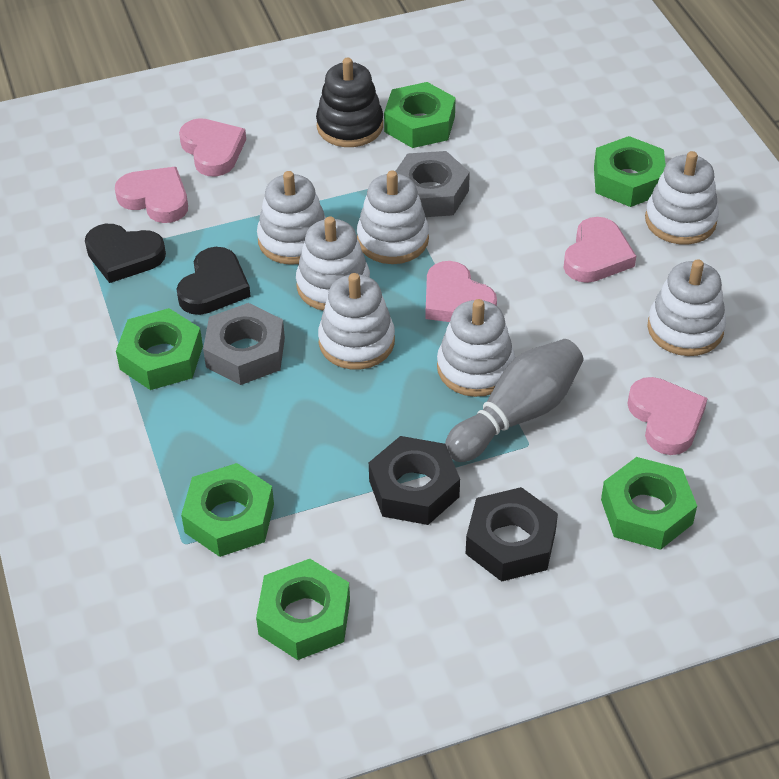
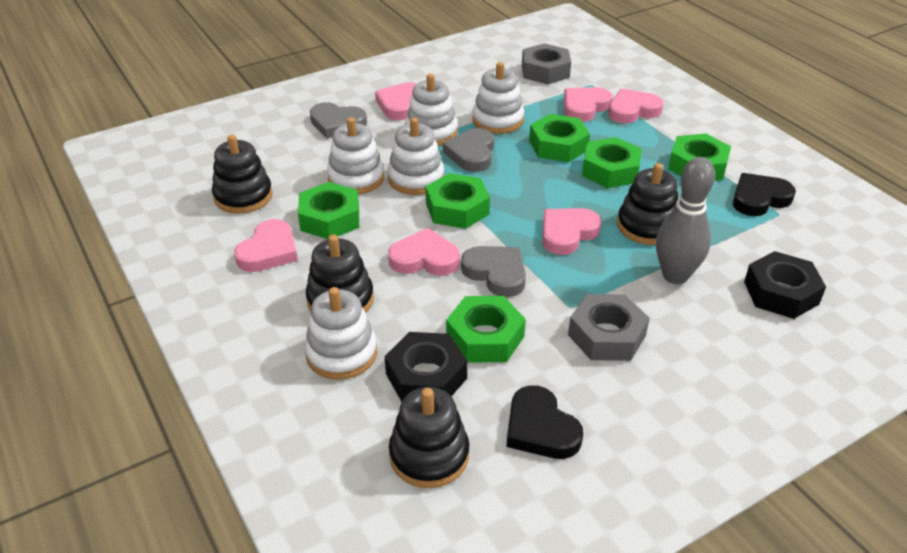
black stacking toy: [316,58,383,147] = 1 -> [212,134,273,214] [306,234,374,313] [389,387,469,488] [617,163,678,245] = 4
grey heart: none = 0 -> [310,102,367,139] [443,128,494,172] [461,246,526,297] = 3
pink heart: [115,167,188,223] [179,118,246,177] [426,261,497,322] [564,217,636,283] [627,377,708,455] = 5 -> [234,219,298,272] [375,82,417,120] [388,228,460,276] [542,208,602,255] [564,87,612,122] [608,89,663,123] = 6
white stacking toy: [257,171,326,265] [296,216,370,311] [318,273,395,370] [357,170,429,264] [437,299,515,397] [645,151,719,245] [647,259,726,356] = 7 -> [304,287,377,380] [327,117,384,195] [387,117,444,195] [405,74,458,146] [472,62,524,134] = 5

